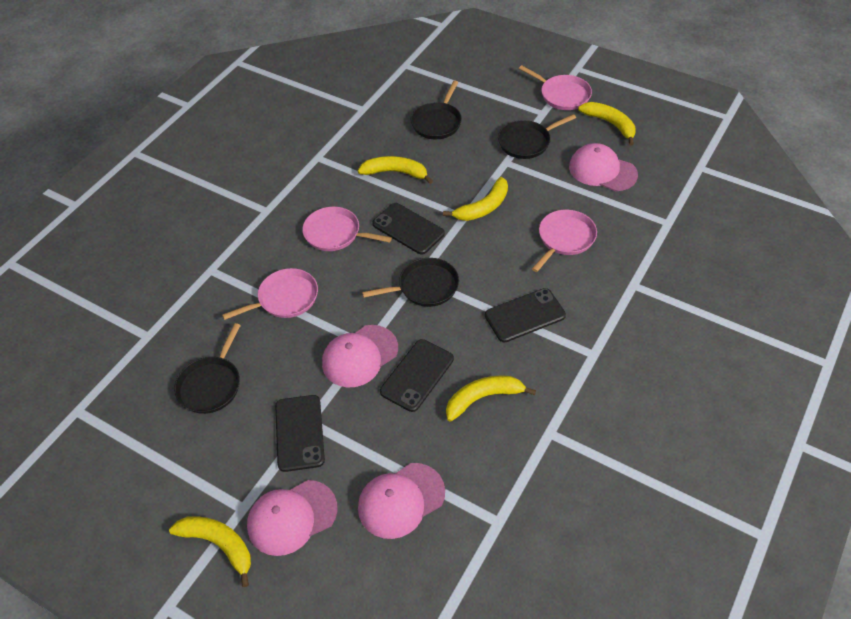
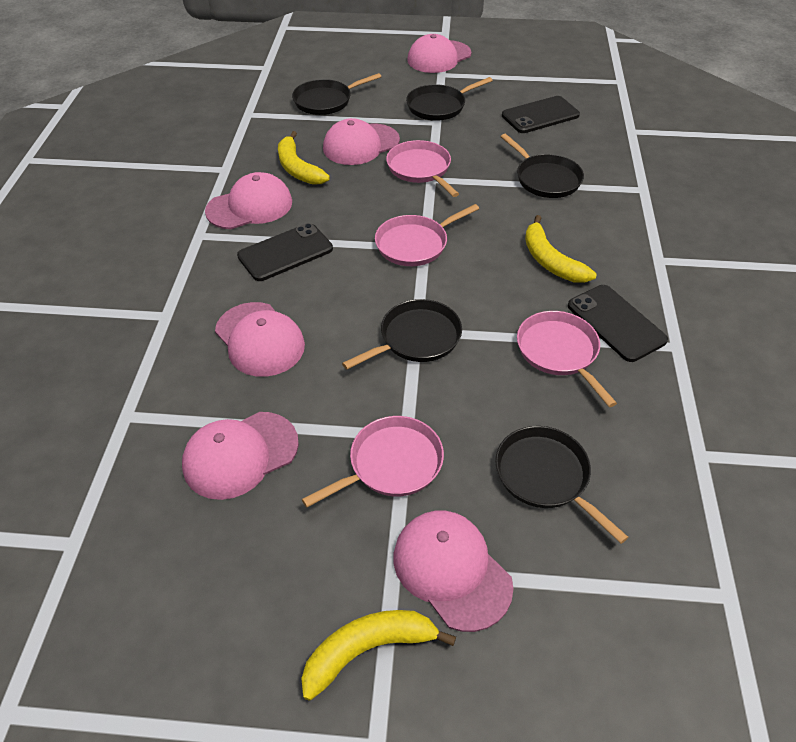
black pan: [174,323,241,414] [362,258,459,307] [410,81,462,139] [498,114,576,159] = 4 -> [292,73,381,115] [342,299,462,370] [406,77,493,121] [495,426,628,544] [501,134,584,198] = 5
black phone: [275,395,325,472] [372,203,445,254] [380,339,454,412] [485,288,566,342] = 4 -> [237,223,333,281] [502,96,580,133] [568,285,668,362] = 3
pink cap: [247,480,338,556] [322,325,398,387] [358,463,445,539] [569,143,638,191] = 4 -> [182,412,299,500] [205,172,292,229] [215,302,305,377] [323,118,400,165] [394,511,513,632] [407,34,471,73] = 6
yellow banana: [169,516,251,587] [358,156,433,184] [443,177,508,221] [446,375,536,422] [578,102,636,145] = 5 -> [278,131,330,185] [301,610,456,701] [525,215,596,283] = 3

